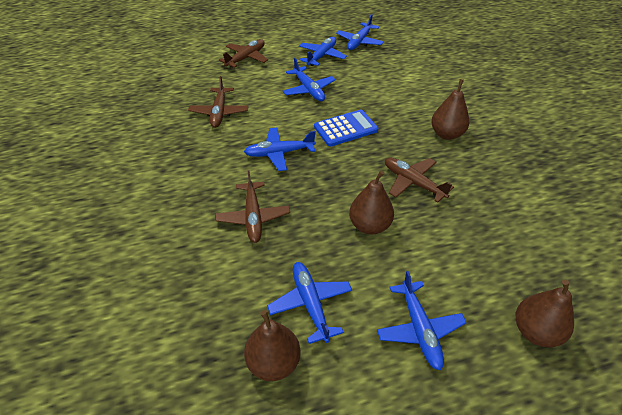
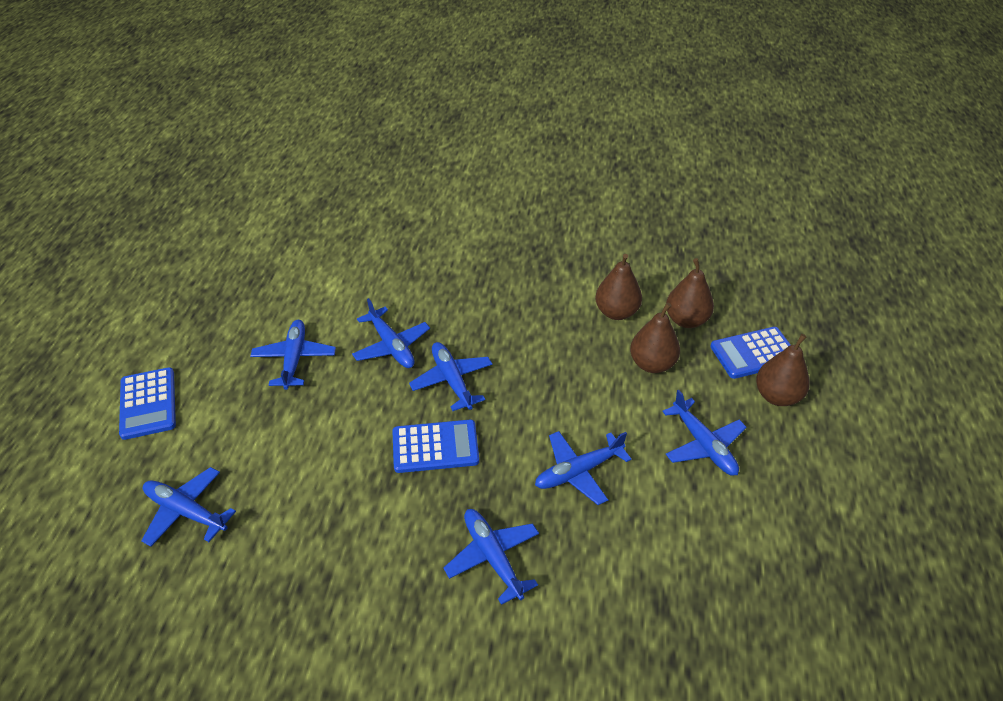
blue calculator: [314,109,378,147] = 1 -> [119,367,176,440] [392,420,479,473] [710,327,791,379] = 3
blue plane: [244,128,316,171] [267,262,352,344] [283,58,336,101] [299,37,347,66] [336,14,384,50] [377,271,466,370] = 6 -> [141,467,236,547] [250,320,336,390] [352,298,430,368] [409,342,492,411] [443,509,539,605] [535,431,632,505] [662,390,746,476] = 7
brown plane: [188,76,249,128] [215,170,290,243] [219,39,268,68] [385,158,454,203] = 4 -> none = 0

